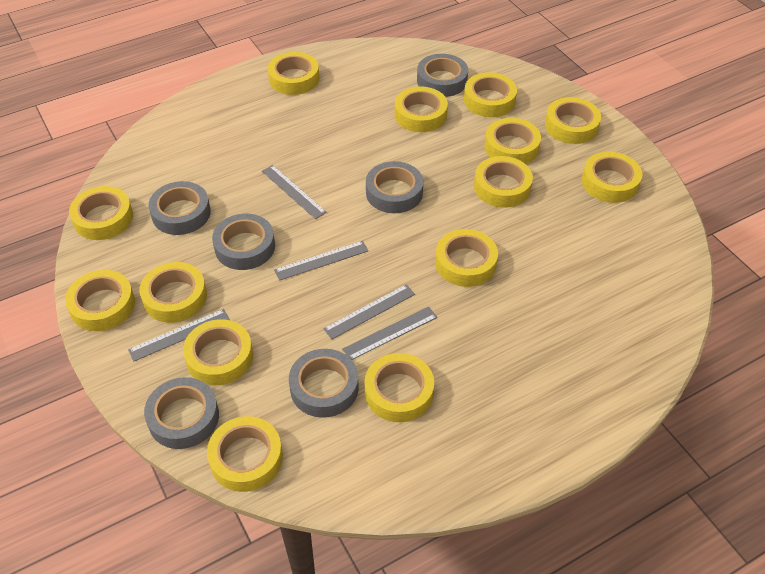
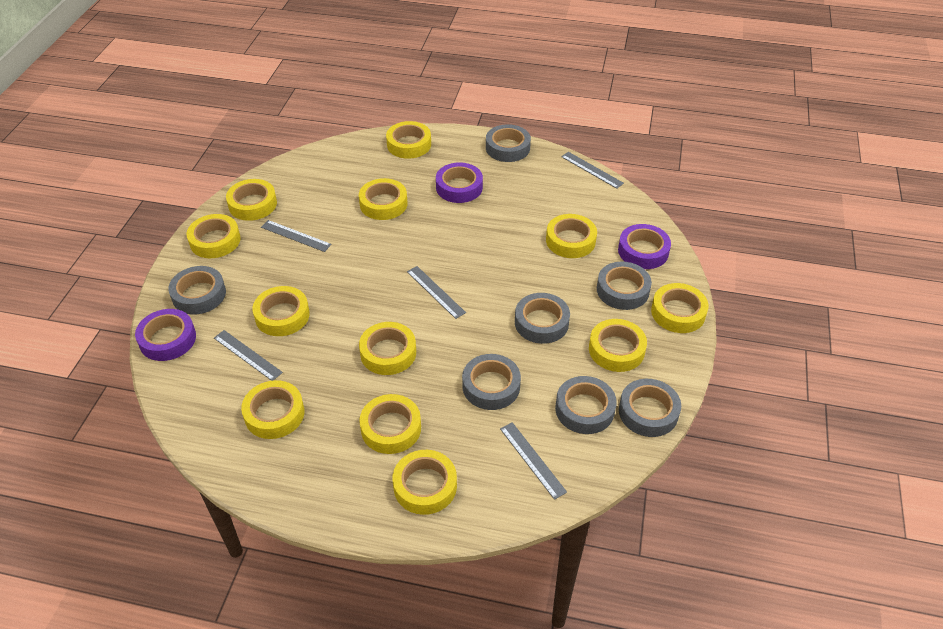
grey tape: [144,377,219,449] [148,181,211,235] [212,214,275,270] [289,349,359,418] [366,161,423,213] [417,54,468,97] = 6 -> [168,266,226,315] [462,354,521,410] [486,124,531,162] [515,293,570,344] [555,376,617,434] [597,262,652,310] [619,379,681,437] = 7
purple tape: none = 0 -> [135,309,196,361] [436,162,483,203] [618,224,671,269] = 3
yellow tape: [65,270,135,331] [69,186,133,240] [140,262,207,323] [183,319,253,385] [207,416,283,492] [268,52,319,95] [365,353,434,422] [395,86,448,132] [435,229,498,287] [464,72,517,117] [474,156,533,208] [485,118,541,164] [545,97,601,144] [582,152,642,203] = 14 -> [186,214,241,258] [226,179,277,221] [241,380,305,439] [252,286,310,336] [359,178,407,220] [359,322,416,375] [359,394,421,454] [386,121,431,159] [393,450,457,515] [546,214,597,258] [589,319,647,372] [651,283,709,333] = 12

